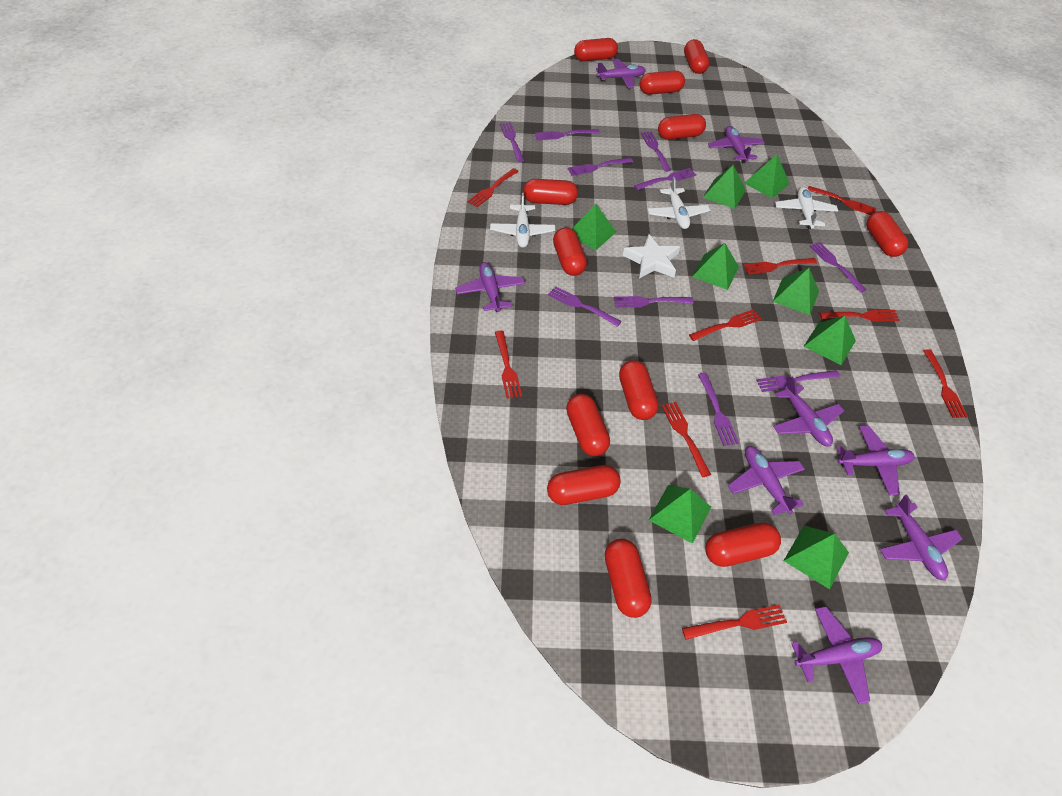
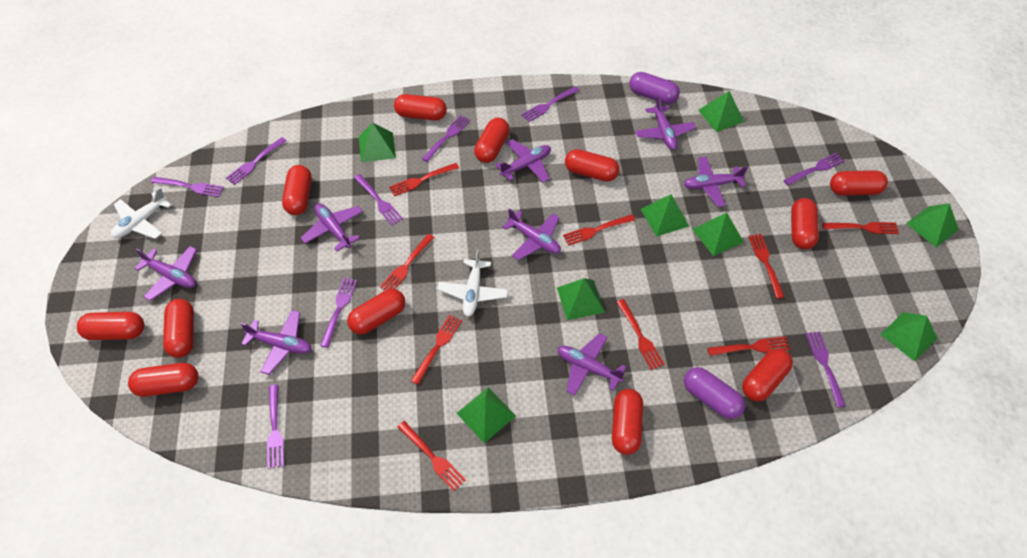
purple capsule: none = 0 -> [629,72,680,104] [684,367,745,419] = 2
purple fork: [500,122,524,162] [535,129,600,140] [548,286,622,327] [567,158,633,176] [614,296,693,308] [634,168,696,190] [641,131,671,172] [698,373,739,446] [756,370,840,392] [810,242,866,293] = 10 -> [151,177,224,197] [226,137,286,185] [267,385,284,469] [320,278,357,348] [354,174,403,226] [422,115,471,162] [521,86,579,122] [783,153,844,186] [806,331,846,407] = 9
white plane: [490,193,555,248] [647,177,710,229] [775,187,838,229] = 3 -> [111,188,172,239] [437,250,508,317] = 2
white star: [623,234,680,278] = 1 -> none = 0

